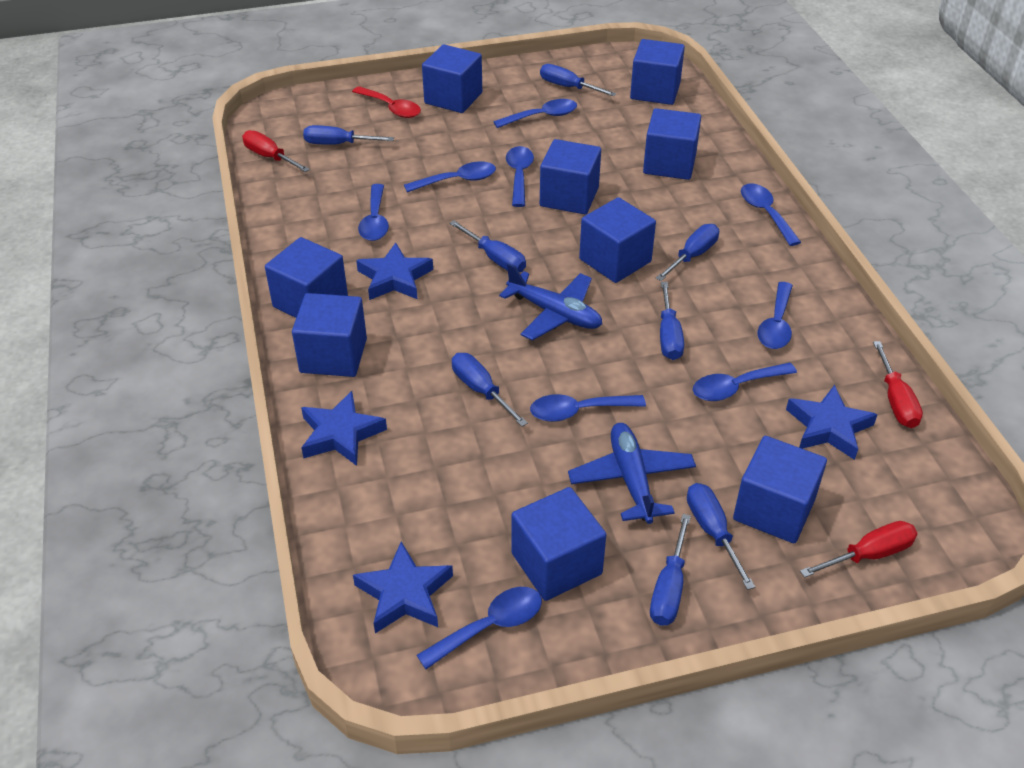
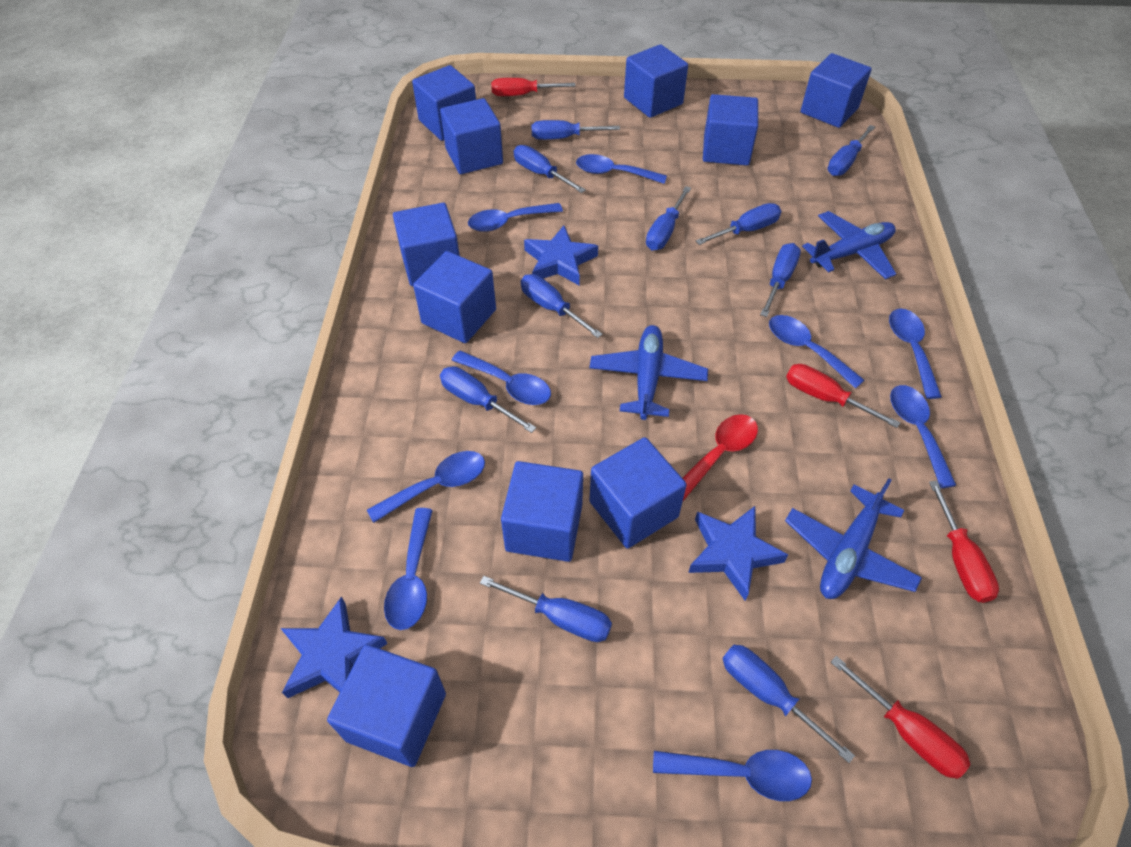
blue cube: [265,237,348,318] [292,293,367,377] [422,44,482,113] [512,487,606,601] [540,139,601,214] [579,197,656,283] [630,39,685,105] [643,108,701,180] [733,436,827,543] = 9 -> [327,645,446,767] [393,203,460,286] [412,65,476,141] [413,251,496,343] [440,98,503,174] [501,461,583,562] [589,437,687,548] [624,44,688,118] [703,94,758,165] [801,53,872,128] = 10
blue plane: [499,263,602,341] [568,423,696,524] = 2 -> [589,325,708,420] [785,478,922,599] [802,211,896,279] = 3
blue screwdriver: [303,125,394,145] [449,221,526,272] [452,353,528,427] [540,64,616,96] [650,514,691,626] [656,224,719,281] [660,282,684,360] [687,483,755,590] = 8 -> [440,366,536,433] [480,576,612,642] [514,145,586,193] [521,274,603,338] [531,120,620,140] [646,186,691,250] [696,203,781,245] [723,645,855,763] [760,243,801,317] [827,125,875,176] = 10
blue star: [301,391,387,466] [353,542,453,633] [356,243,433,300] [786,385,878,460] = 4 -> [280,596,388,698] [524,225,598,285] [688,506,788,601] = 3
red screwdriver: [242,130,310,172] [800,521,917,578] [873,341,923,428] = 3 -> [491,78,575,96] [786,364,900,428] [831,656,971,779] [929,481,999,603] = 4

